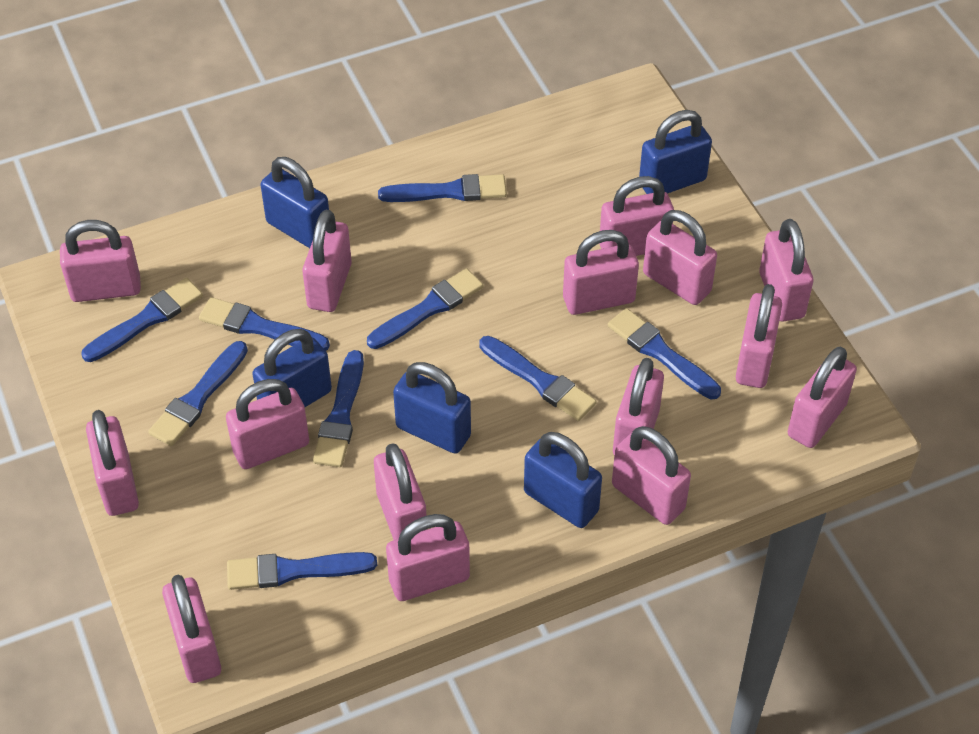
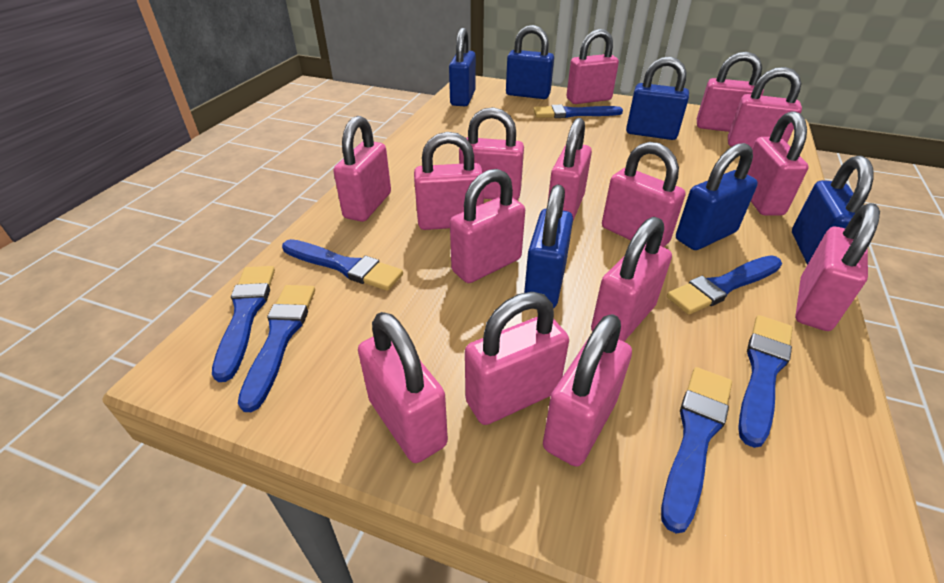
blue brush: [81,278,203,362] [148,341,248,446] [199,297,330,351] [227,552,377,590] [313,350,364,467] [367,268,483,349] [378,174,507,202] [479,336,597,421] [608,308,721,399] = 9 -> [212,266,275,382] [238,285,315,412] [282,239,403,291] [533,105,623,118] [661,367,732,534] [667,255,782,315] [738,315,793,448] = 7
blue padlock: [252,329,332,407] [261,157,329,248] [393,362,471,454] [524,432,602,528] [639,110,712,194] = 5 -> [449,28,476,106] [506,25,554,99] [524,184,573,308] [626,57,689,140] [676,143,758,250] [792,156,874,265] = 6

